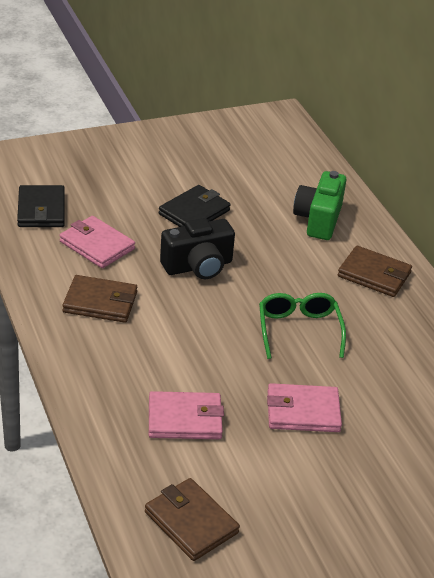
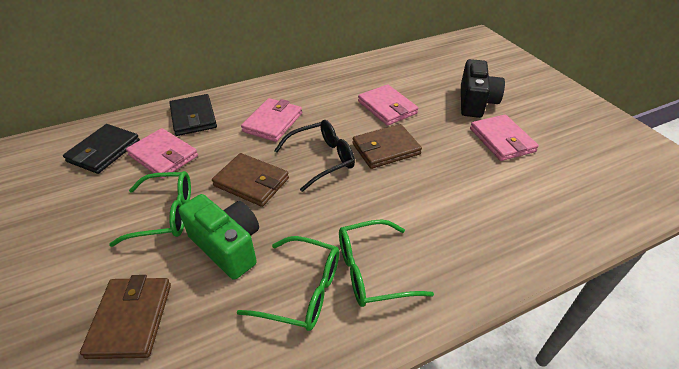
black glasses: none = 0 -> [274,120,355,192] = 1
green glasses: [259,293,346,359] = 1 -> [109,171,191,247] [237,236,339,331] [339,219,434,307] = 3
pink wallet: [59,216,135,268] [149,391,224,439] [267,383,342,432] = 3 -> [126,128,198,179] [241,98,302,142] [358,84,418,126] [470,114,539,161] = 4

